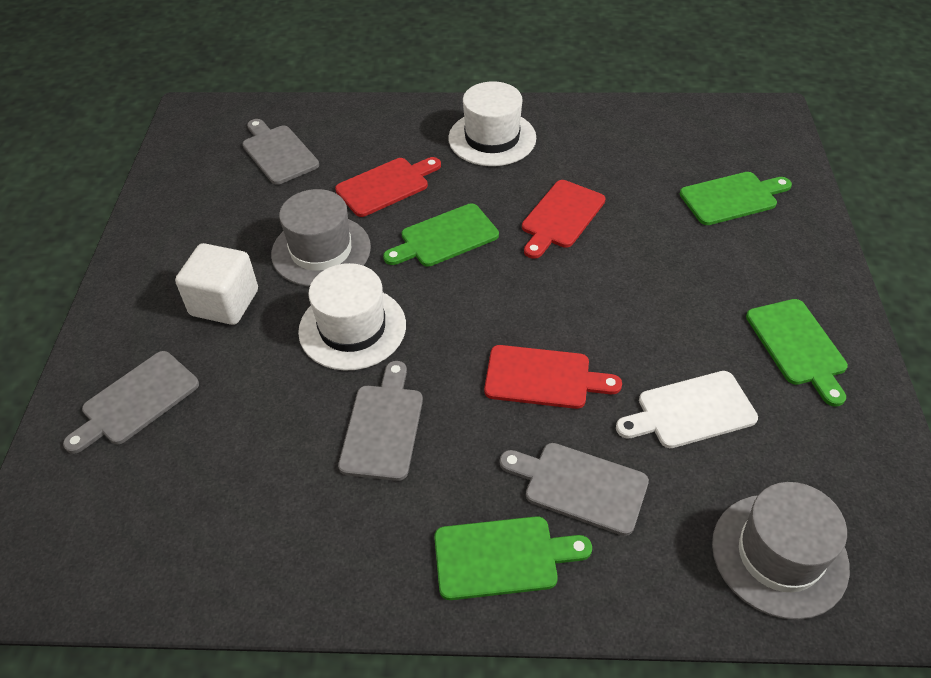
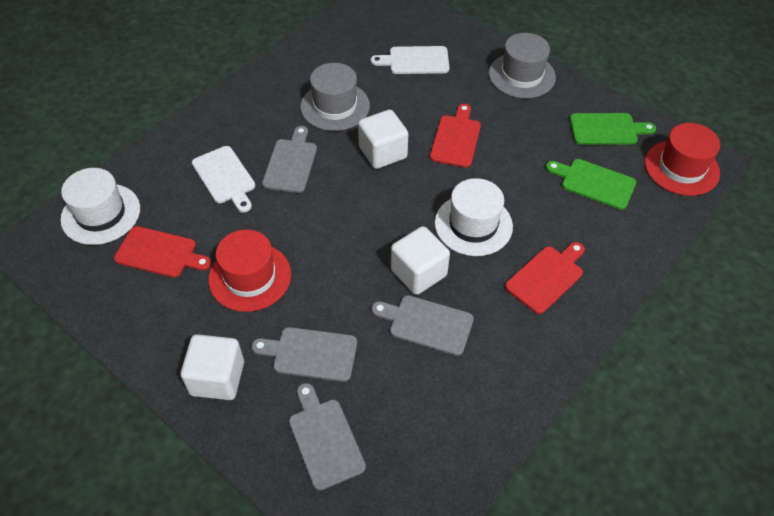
green cutting board: [383,203,499,267] [434,516,592,600] [680,172,792,225] [746,299,848,407] = 4 -> [546,159,636,210] [570,113,656,145] = 2
red hat: none = 0 -> [208,229,291,312] [645,123,720,196] = 2
white cube: [175,243,258,325] = 1 -> [181,334,244,400] [358,110,408,169] [391,226,450,295] = 3
white cutting board: [616,371,758,448] = 1 -> [192,146,255,212] [371,46,449,74] = 2

